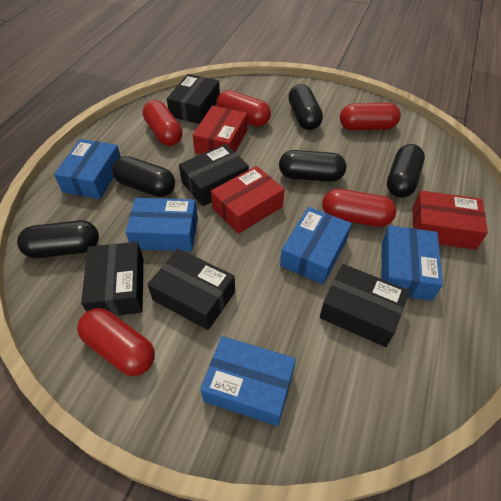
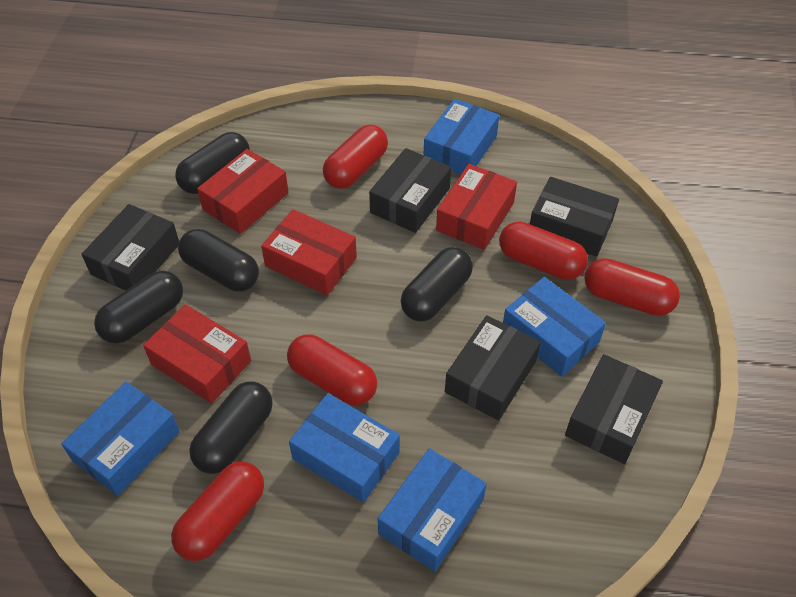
red box: [193,105,247,154] [211,166,285,234] [413,190,488,250] = 3 -> [143,304,251,404] [197,149,289,234] [261,209,357,295] [436,164,517,250] = 4

